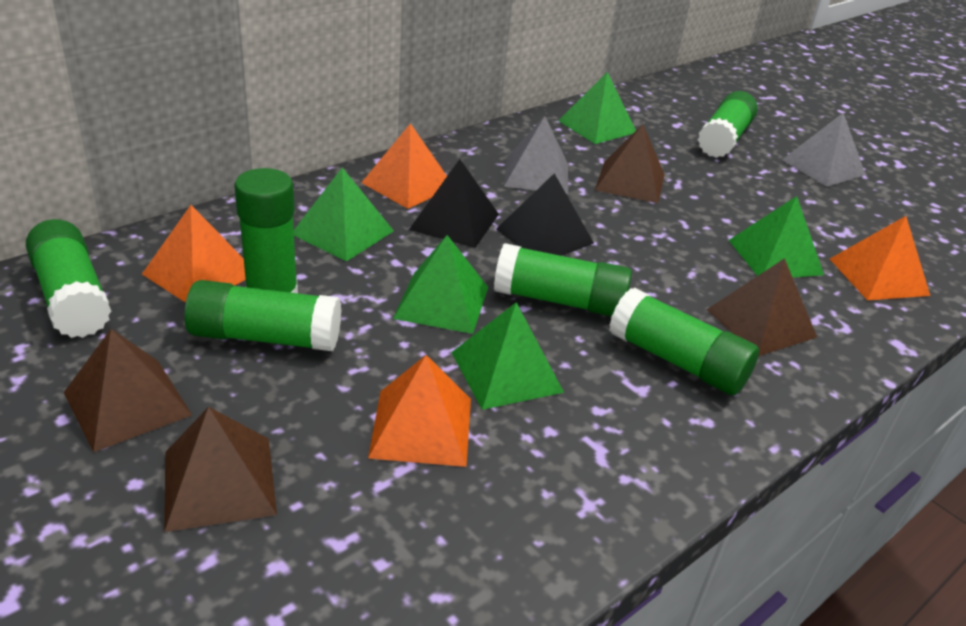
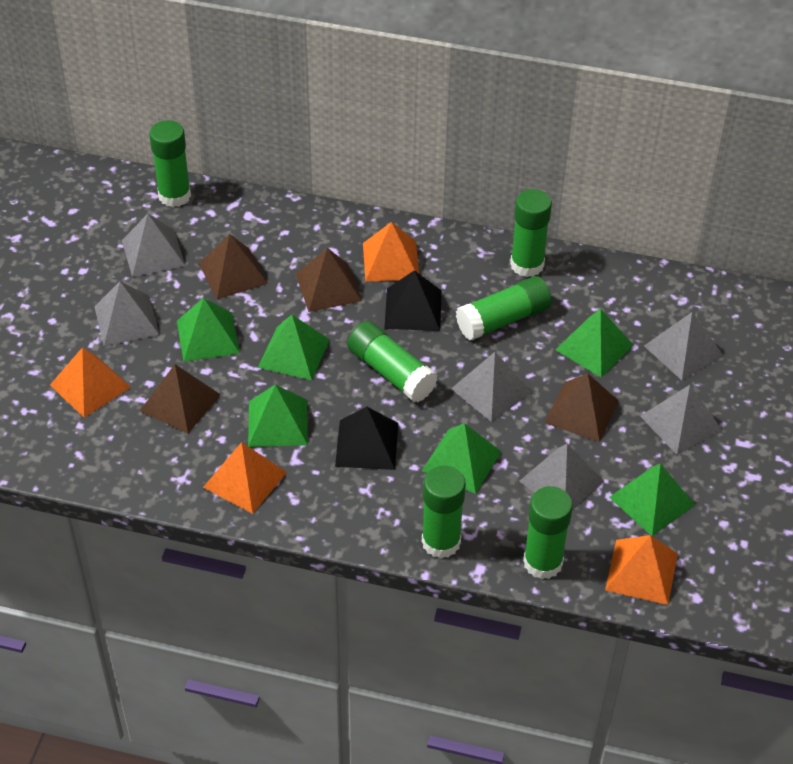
green pyramid: [294,168,394,262] [393,235,488,334] [451,302,564,410] [558,72,636,144] [728,196,824,278] = 5 -> [177,298,240,362] [248,385,308,447] [258,315,330,380] [422,423,502,494] [555,309,633,377] [609,463,695,536] = 6
grey pyramid: [504,116,568,194] [782,113,866,187] = 2 -> [94,281,160,346] [122,214,185,277] [451,352,532,422] [519,444,604,509] [640,385,722,455] [644,312,723,380] = 6

